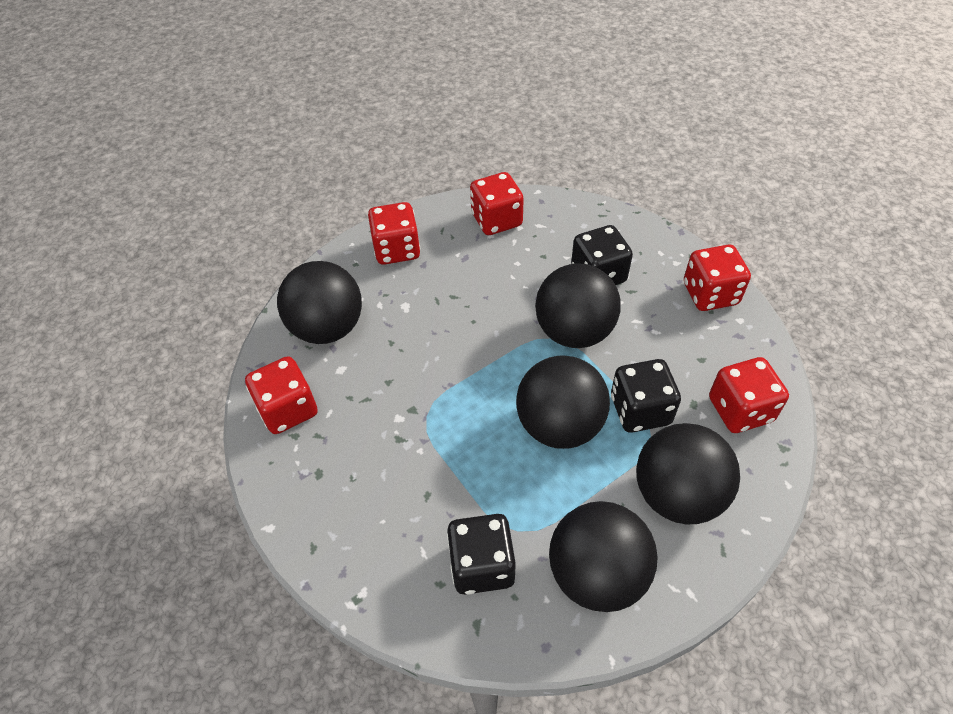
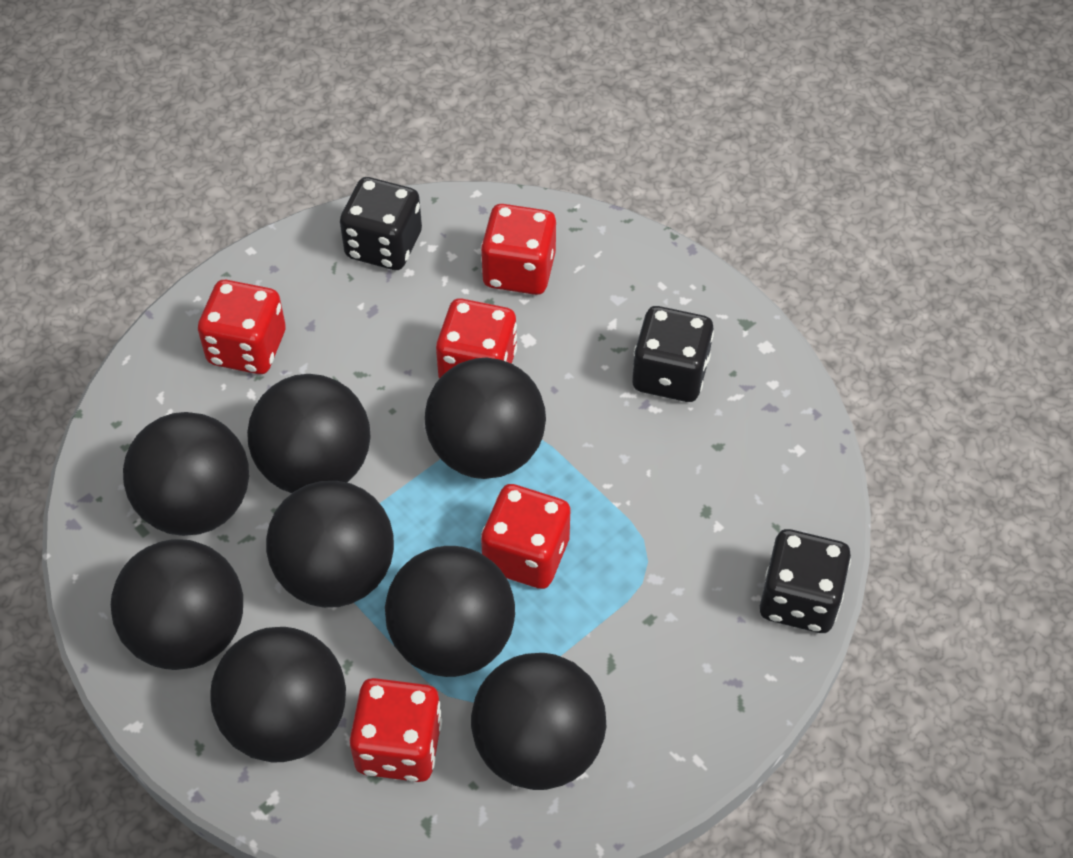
black ball: [277,261,362,344] [516,355,610,449] [535,263,621,348] [549,501,658,612] [636,423,740,525] = 5 -> [111,539,243,670] [123,412,249,536] [210,627,346,763] [247,374,371,493] [266,481,394,608] [385,546,515,677] [425,358,546,479] [471,653,606,790] = 8

